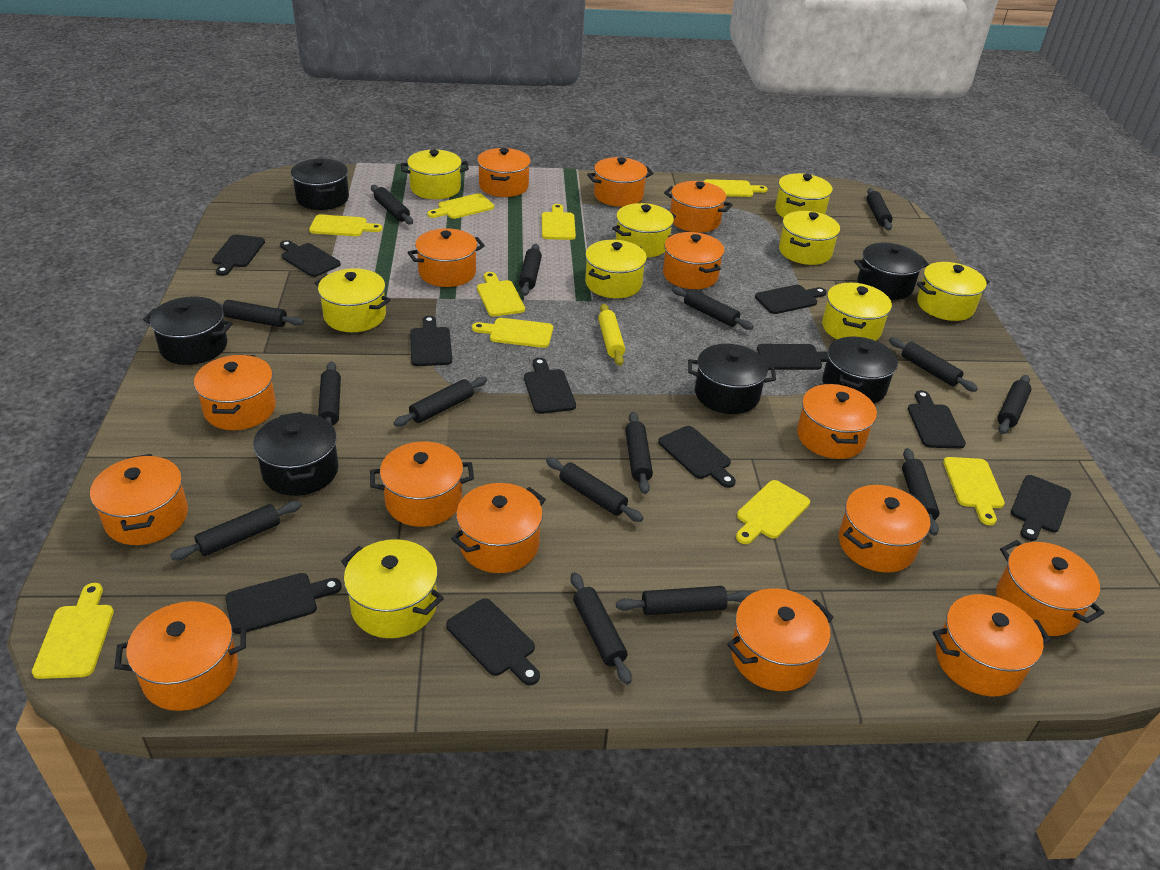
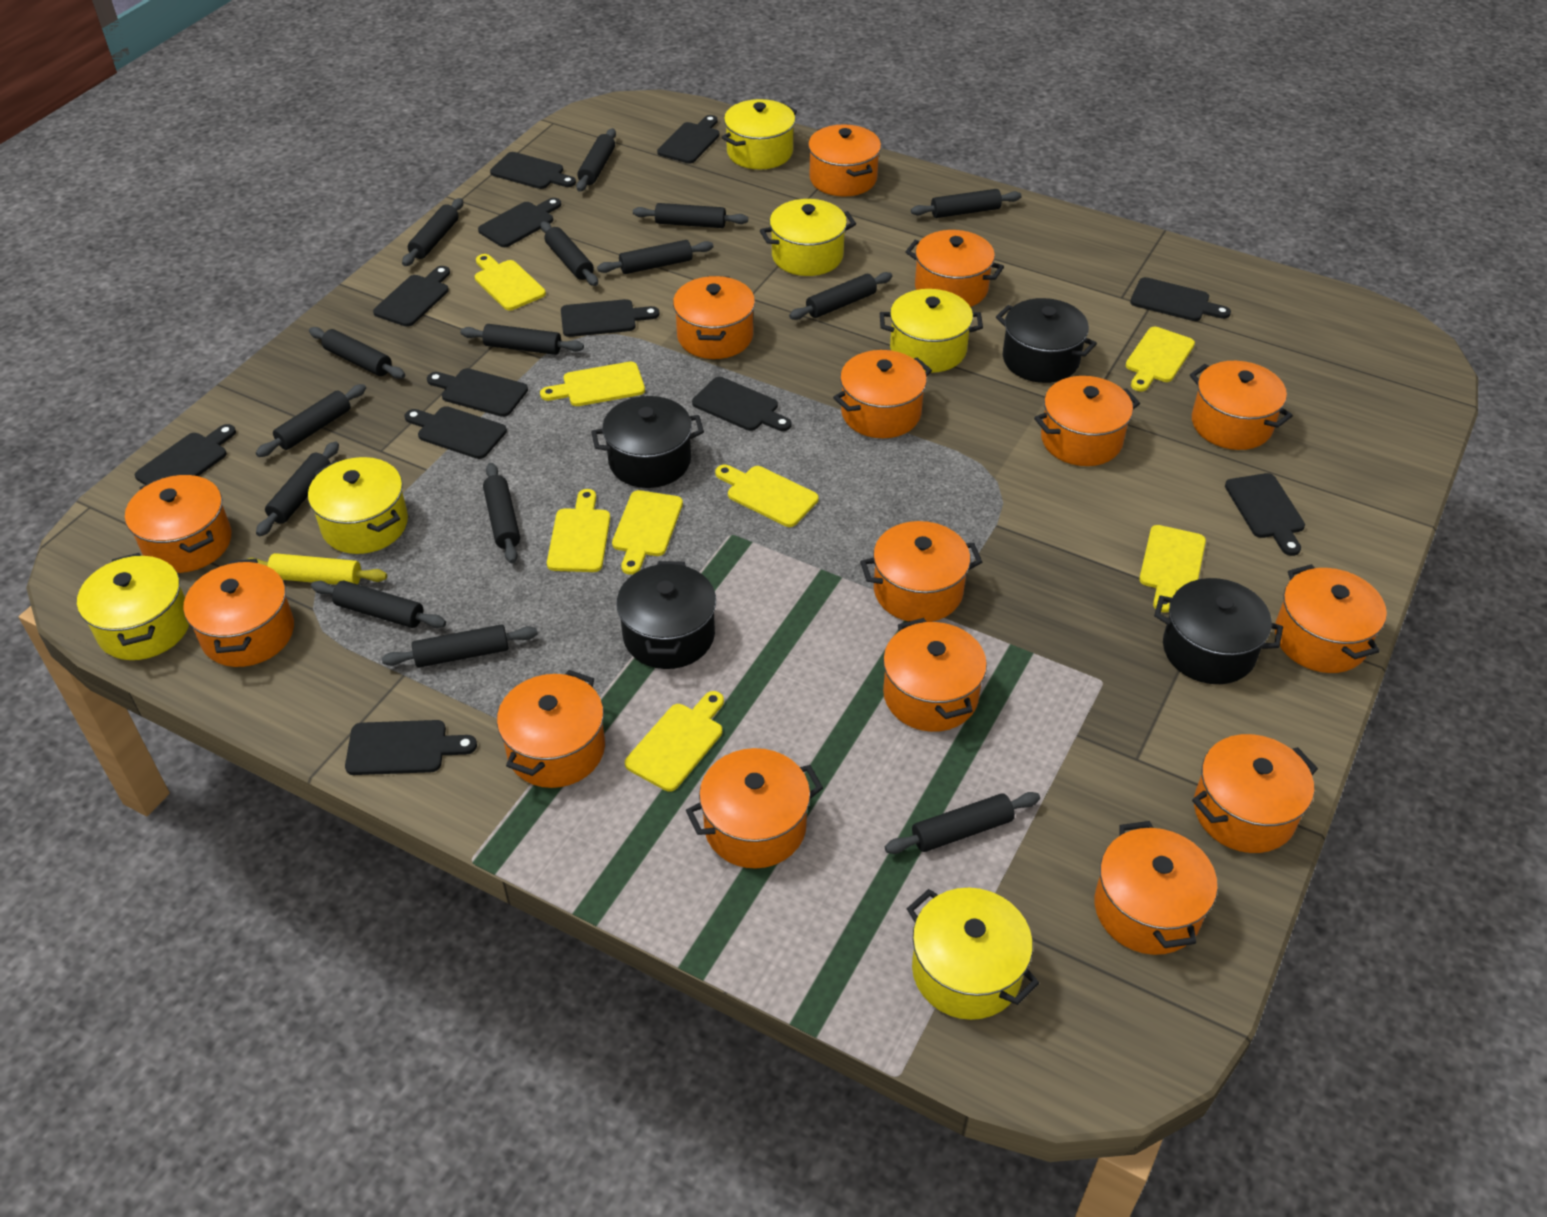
black cutting board: [212,234,265,276] [225,573,342,634] [280,240,341,277] [410,316,452,366] [446,598,540,685] [524,358,576,414] [658,426,736,488] [755,285,827,314] [757,344,828,370] [908,390,966,449] [1011,475,1071,541] = 11 -> [135,424,236,485] [345,720,477,775] [373,266,450,327] [405,406,507,459] [427,368,528,417] [478,198,561,247] [490,152,576,189] [561,299,659,337] [657,115,720,164] [692,377,791,431] [1130,277,1231,321] [1225,473,1305,556] = 12
black pot: [143,297,233,365] [253,412,338,496] [291,158,349,210] [688,344,776,414] [822,336,898,404] [854,243,929,300] = 6 -> [591,396,704,488] [617,561,716,669] [996,298,1097,383] [1154,578,1283,684] = 4
yellow cutting board: [32,583,114,679] [309,214,383,236] [427,193,494,219] [472,318,553,348] [477,272,525,317] [542,204,576,240] [704,179,768,197] [736,480,810,544] [943,457,1005,525] = 9 -> [475,254,546,310] [540,362,645,406] [547,489,610,572] [612,490,683,575] [625,691,724,792] [715,465,819,527] [1125,327,1195,391] [1139,525,1206,613] = 8
yellow pot: [315,268,391,332] [341,539,444,638] [401,150,469,199] [585,240,647,298] [612,203,676,257] [775,173,833,218] [779,211,840,265] [822,283,892,341] [917,262,990,321] = 9 -> [77,553,189,660] [308,457,408,554] [722,99,797,169] [760,199,856,276] [880,289,983,373] [907,888,1039,1020] = 6

